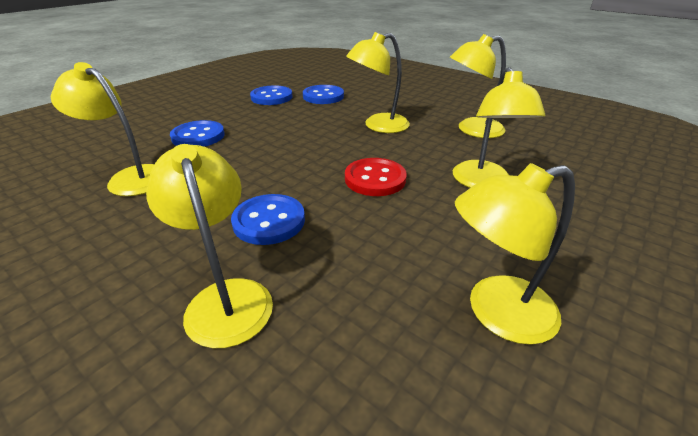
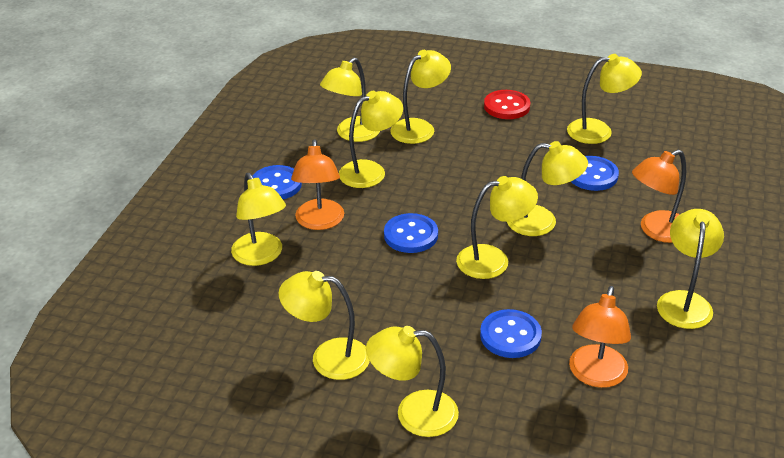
orange lamp: none = 0 -> [291,139,344,230] [569,286,631,388] [632,150,686,243] = 3
yellow lamp: [51,62,154,196] [146,144,273,348] [346,32,410,133] [450,34,506,138] [453,67,545,188] [455,163,575,345] = 6 -> [231,173,286,266] [279,271,370,380] [320,58,380,142] [339,91,403,188] [366,326,459,437] [390,50,451,144] [456,176,538,279] [507,141,588,236] [567,54,642,144] [657,209,724,329] = 10

